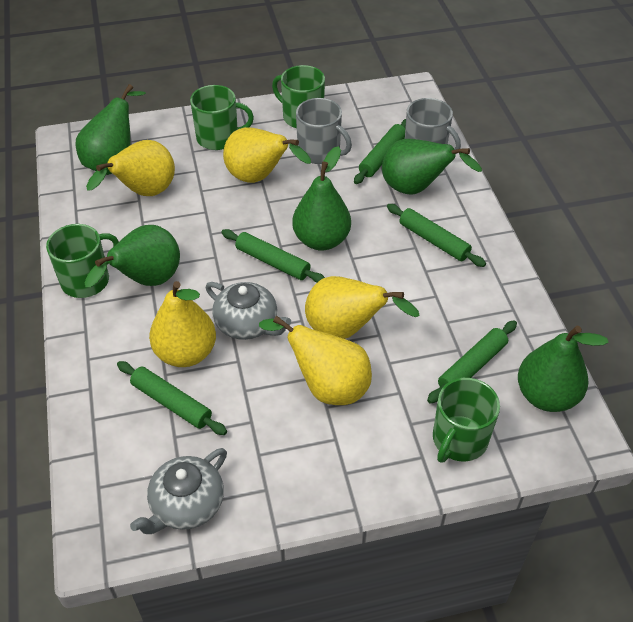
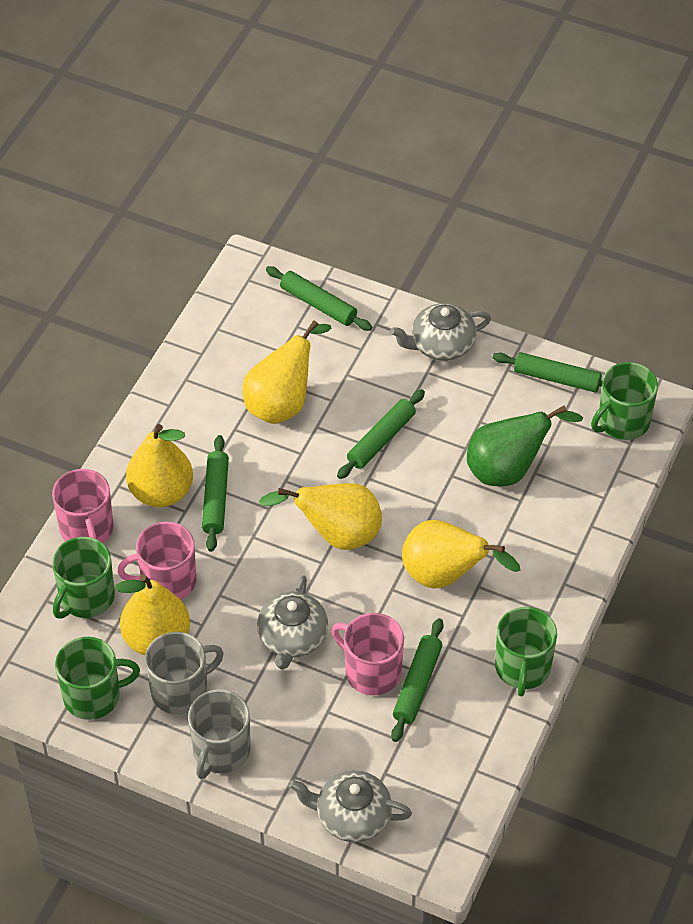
green pear: [76,84,146,175] [84,225,180,288] [292,146,351,251] [382,139,482,195] [518,326,609,412] = 5 -> [467,405,583,486] = 1
grey teapot: [130,448,227,534] [206,282,291,340] = 2 -> [257,575,328,669] [289,770,412,842] [390,303,491,361] = 3
pink mug: none = 0 -> [52,469,114,543] [117,522,196,600] [332,613,404,695] = 3

